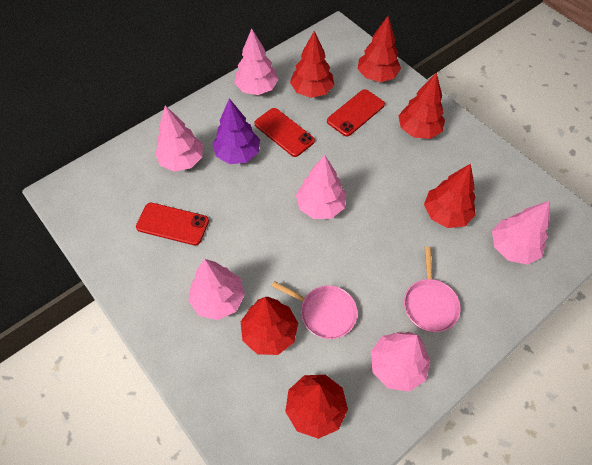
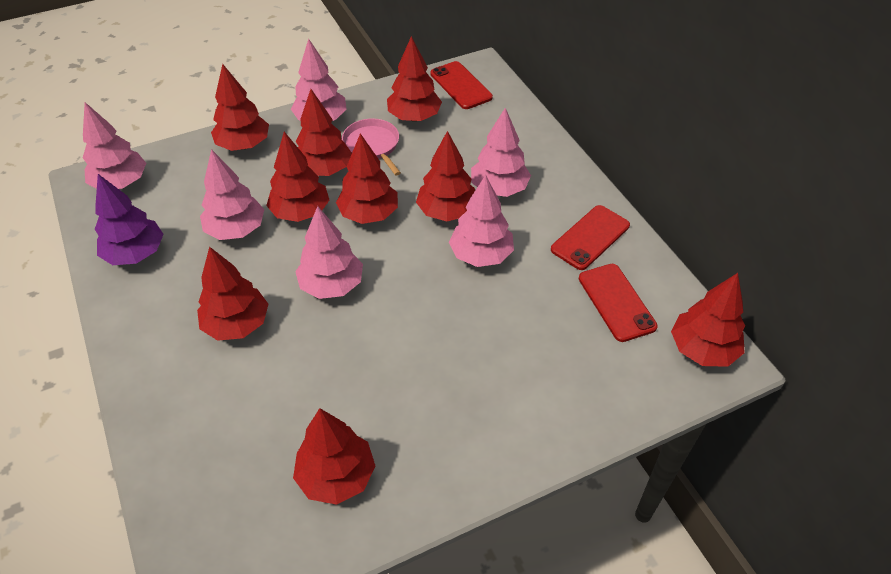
pink pan: [272,281,357,339] [404,247,461,332] = 2 -> [342,119,401,176] = 1
red tree: [241,297,298,355] [285,375,348,439] [290,31,334,98] [358,16,401,82] [399,73,445,139] [424,164,476,228] = 6 -> [197,246,268,341] [211,64,269,151] [266,132,330,222] [293,408,375,505] [296,89,352,176] [336,133,398,224] [387,36,442,121] [416,131,475,221] [671,273,745,367] = 9

